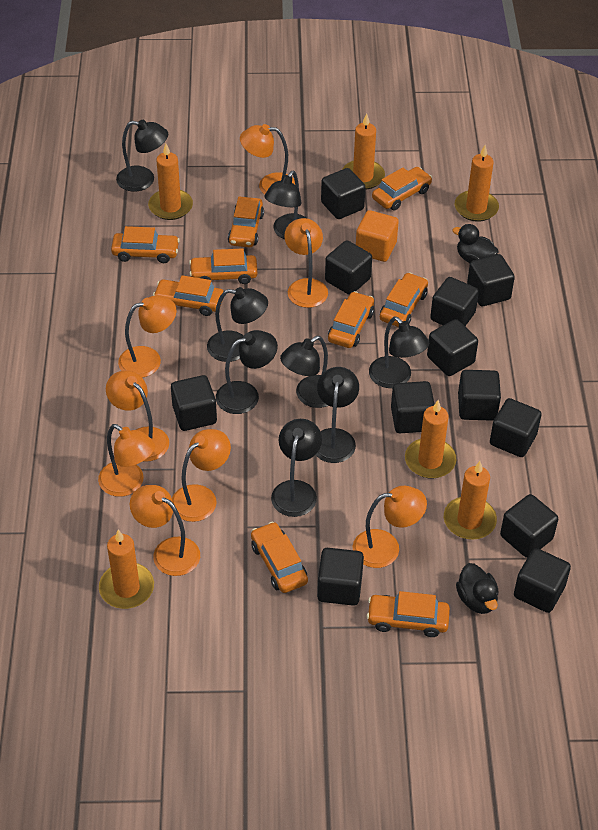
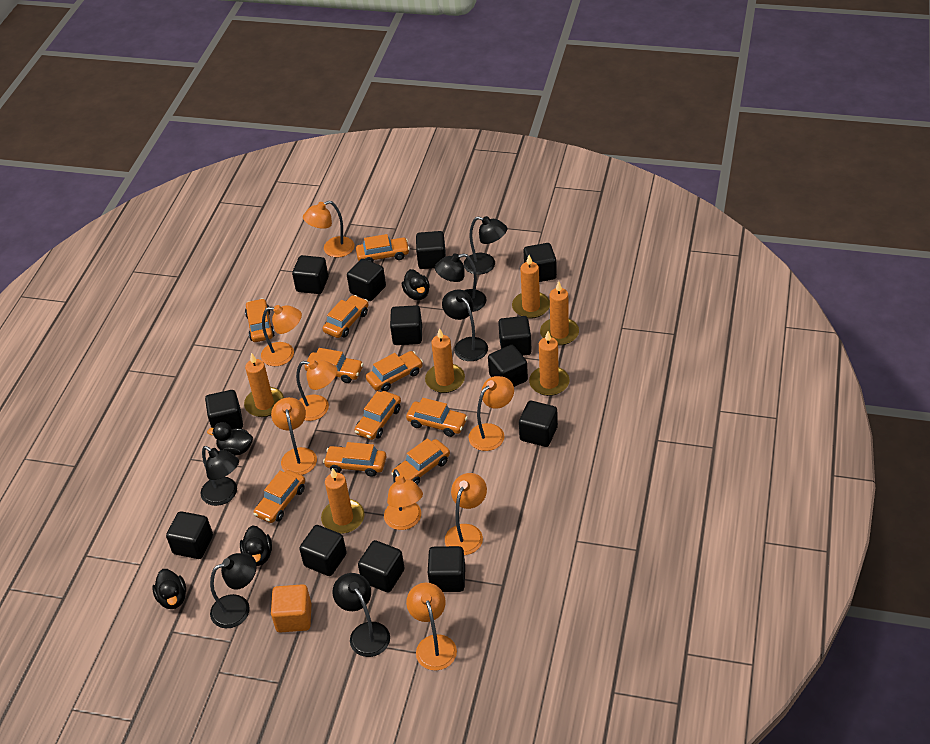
black cube: [171,375,217,431] [317,548,364,606] [321,168,366,219] [325,240,372,295] [391,381,435,433] [427,319,478,376] [430,277,479,326] [458,370,501,421] [467,254,515,306] [490,398,541,457] [500,494,558,558] [514,548,571,613] = 12 -> [166,511,213,559] [205,390,243,429] [292,255,328,294] [299,525,347,576] [347,259,386,301] [358,540,405,592] [390,305,422,345] [416,231,446,269] [428,546,465,592] [488,345,528,387] [498,316,532,356] [519,401,558,447] [524,243,557,282] = 13
black duck: [452,224,499,263] [456,563,499,614] = 2 -> [152,569,186,609] [207,422,253,456] [240,526,272,566] [402,269,430,300] = 4
black lamp: [116,120,168,192] [207,287,268,362] [216,330,278,414] [264,171,308,239] [271,419,322,517] [280,336,329,408] [316,367,359,463] [369,317,429,388] = 8 -> [201,446,239,506] [210,553,257,628] [332,573,390,657] [435,253,486,312] [442,289,488,361] [464,216,507,275] = 6
orange car: [111,226,180,263] [153,275,224,316] [189,248,258,284] [228,196,264,247] [251,522,308,593] [328,291,374,348] [367,591,450,637] [372,167,432,210] [380,272,428,327] = 9 -> [245,298,275,342] [253,470,305,523] [305,348,363,383] [323,295,368,338] [323,442,386,477] [355,391,401,440] [356,234,410,262] [366,351,423,391] [391,438,450,485] [406,398,468,437] = 10

